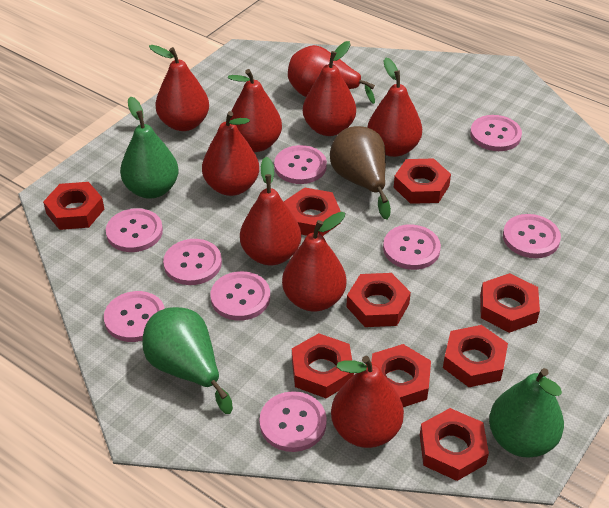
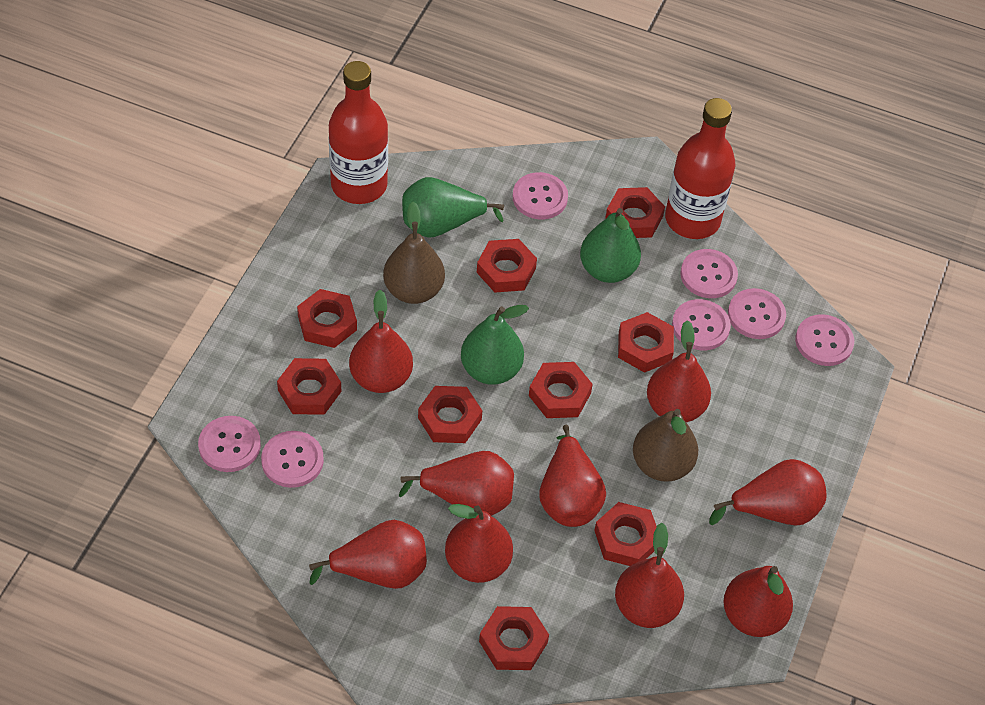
brown pear: [330,126,391,219] = 1 -> [383,202,445,304] [633,409,698,482] = 2
pink button: [104,291,165,342] [106,208,163,252] [163,239,222,285] [210,271,270,321] [259,391,327,452] [274,145,327,184] [383,224,441,270] [470,115,522,151] [503,214,561,258] = 9 -> [198,416,261,472] [261,431,324,488] [512,172,568,219] [672,299,731,350] [680,249,738,298] [728,288,786,339] [795,314,854,366] = 7
red bottle: none = 0 -> [329,61,388,204] [665,98,735,239] = 2

